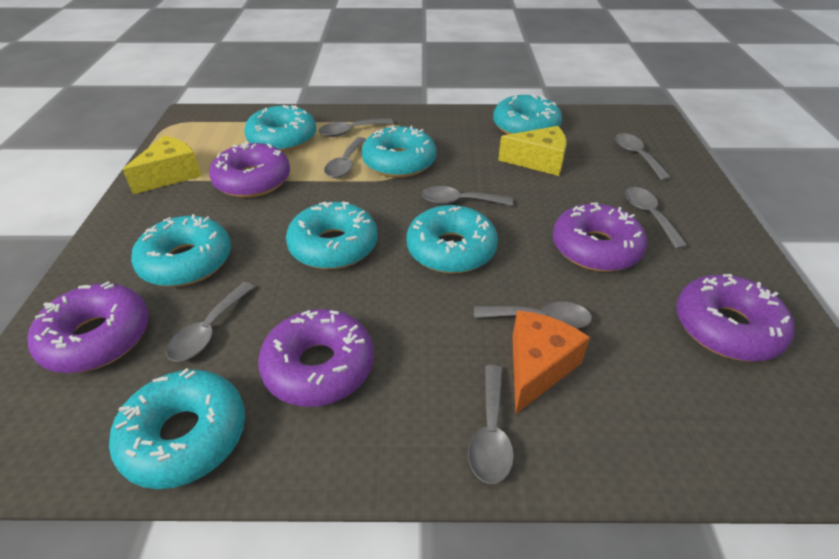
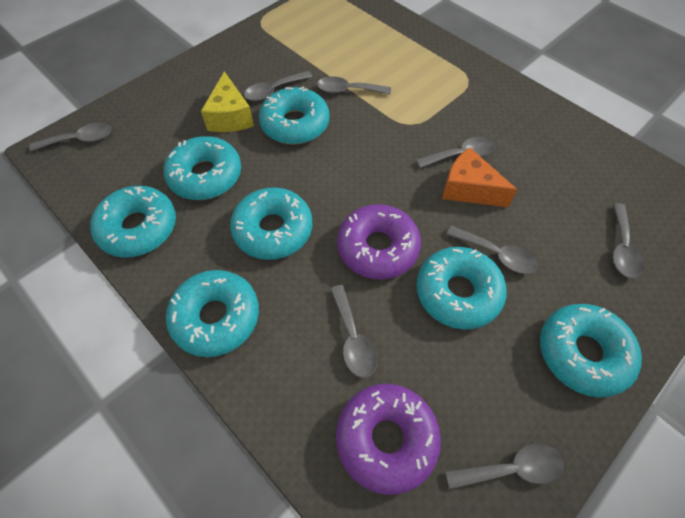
purple donut: [27,281,149,373] [209,141,290,198] [258,309,374,407] [553,202,647,272] [676,274,795,362] = 5 -> [336,384,441,495] [337,204,421,280] = 2
yellow cheese: [122,135,202,194] [498,126,567,176] = 2 -> [201,71,254,132] = 1

